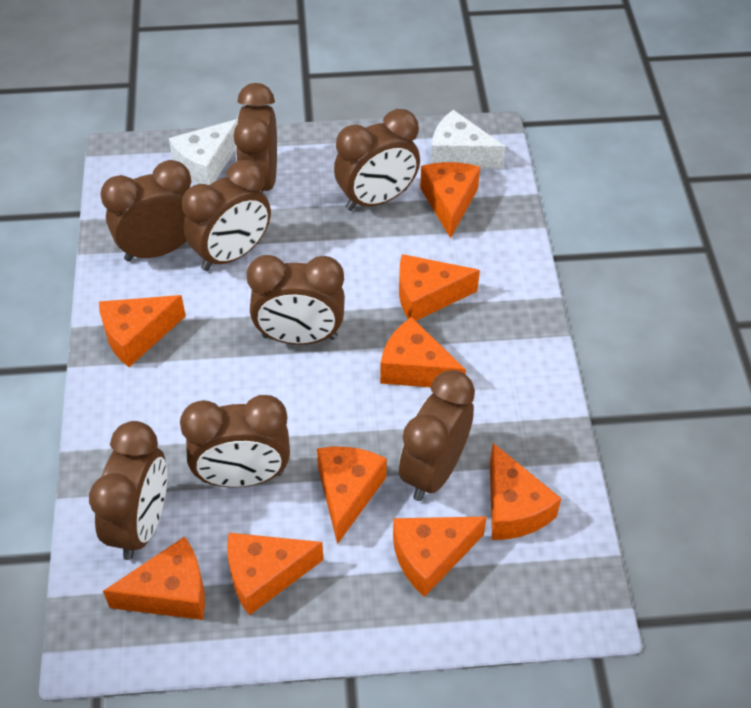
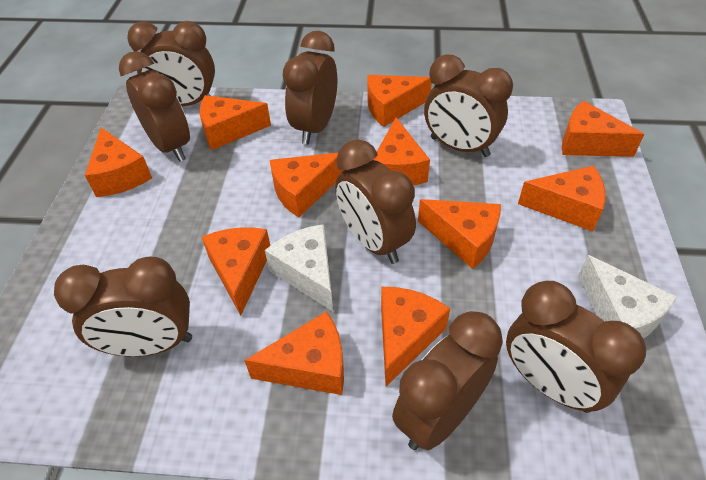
orange cheese: [99,295,186,367] [103,536,205,620] [227,533,323,615] [317,447,387,544] [380,317,466,387] [393,516,487,597] [399,254,480,321] [420,162,480,239] [490,443,561,540] = 9 -> [85,128,152,197] [200,95,271,150] [202,227,270,316] [244,311,344,395] [270,153,344,217] [367,75,432,127] [373,118,430,185] [381,287,450,386] [418,199,501,269] [518,165,606,231] [562,101,644,157] = 11

